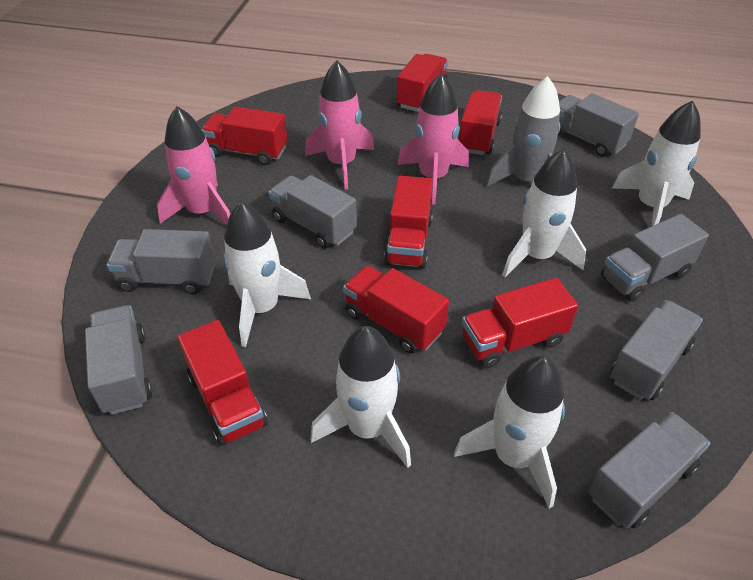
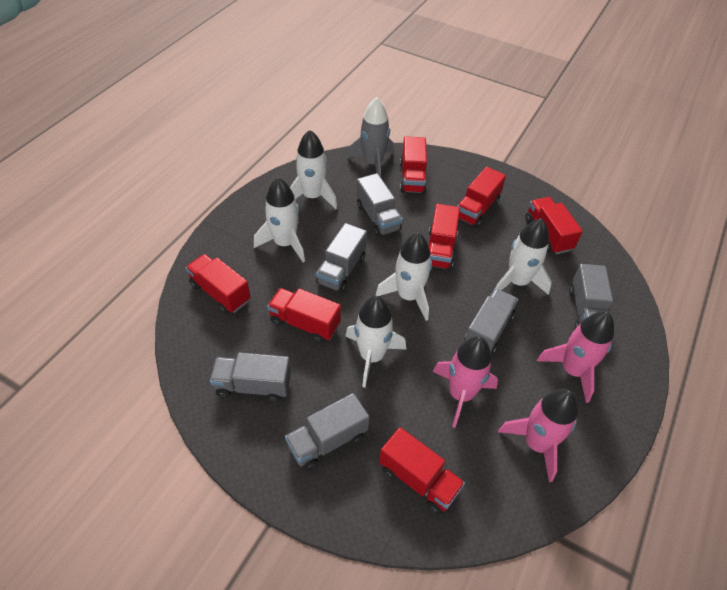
grey truck: [85,305,152,415] [107,229,215,294] [269,175,357,248] [558,93,639,157] [588,412,711,529] [601,214,709,302] [610,300,703,400] = 7 -> [210,353,291,402] [285,393,369,470] [316,223,367,293] [356,173,403,237] [464,288,518,355] [569,264,613,329] = 6

